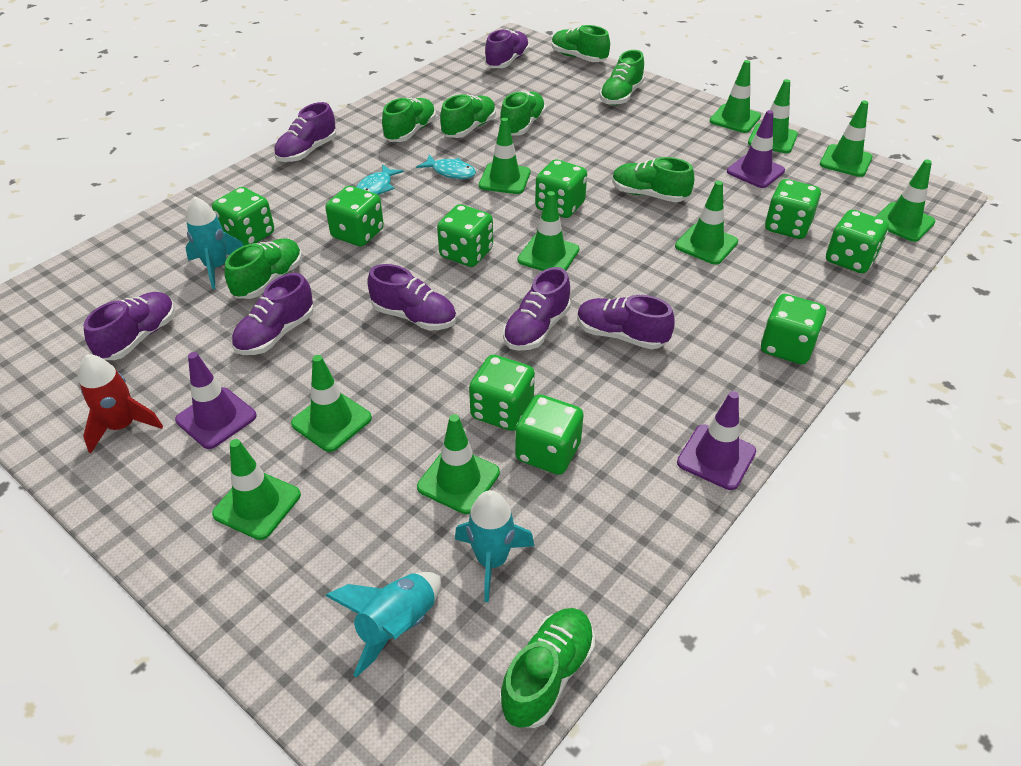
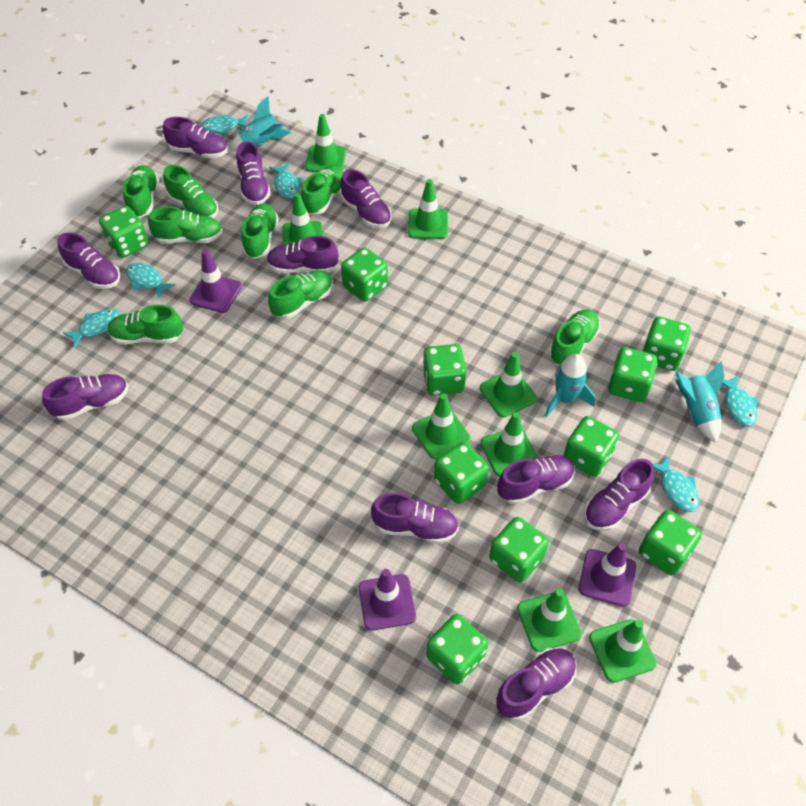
green dice: [212,187,274,246] [325,186,384,246] [437,204,493,267] [469,355,535,431] [515,394,584,475] [535,159,587,218] [761,294,826,365] [765,179,821,239] [826,210,889,273] = 9 -> [99,206,149,258] [341,247,388,302] [423,344,466,396] [426,614,488,684] [434,442,489,504] [489,517,549,583] [563,416,619,477] [608,347,657,402] [639,510,702,575] [643,317,691,371] = 10
green traffic cone: [212,439,301,540] [291,355,372,452] [417,414,500,514] [479,118,530,194] [517,191,579,271] [675,181,738,265] [710,60,761,133] [748,79,798,153] [820,100,873,177] [876,159,935,242] = 10 -> [283,193,323,245] [306,114,346,172] [408,179,448,239] [412,394,471,459] [480,352,537,417] [481,412,538,477] [517,589,582,652] [589,619,657,683] = 8
purple shoe: [83,292,175,360] [231,273,314,355] [274,102,336,162] [367,264,456,330] [485,29,529,68] [503,267,571,351] [577,295,675,349] = 7 -> [42,374,128,421] [58,232,120,289] [163,117,228,159] [236,141,271,205] [267,236,338,274] [341,169,392,228] [371,493,459,544] [496,648,577,720] [497,455,575,504] [584,459,655,531] = 10
red rocket: [79,354,163,453] = 1 -> none = 0
turquoise fish: [356,164,404,195] [416,155,476,179] = 2 -> [63,309,121,348] [126,263,176,298] [201,115,248,135] [269,163,302,199] [653,455,699,512] [722,375,758,426] = 6

